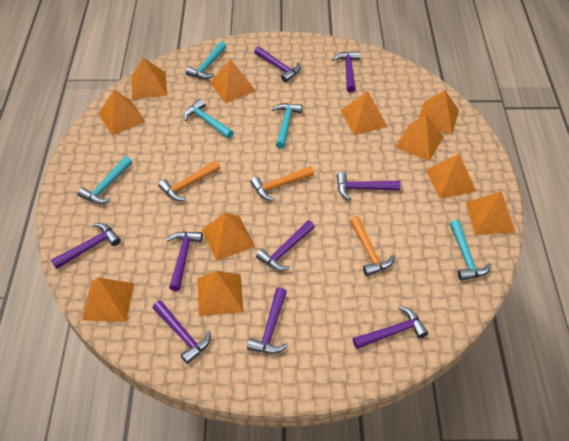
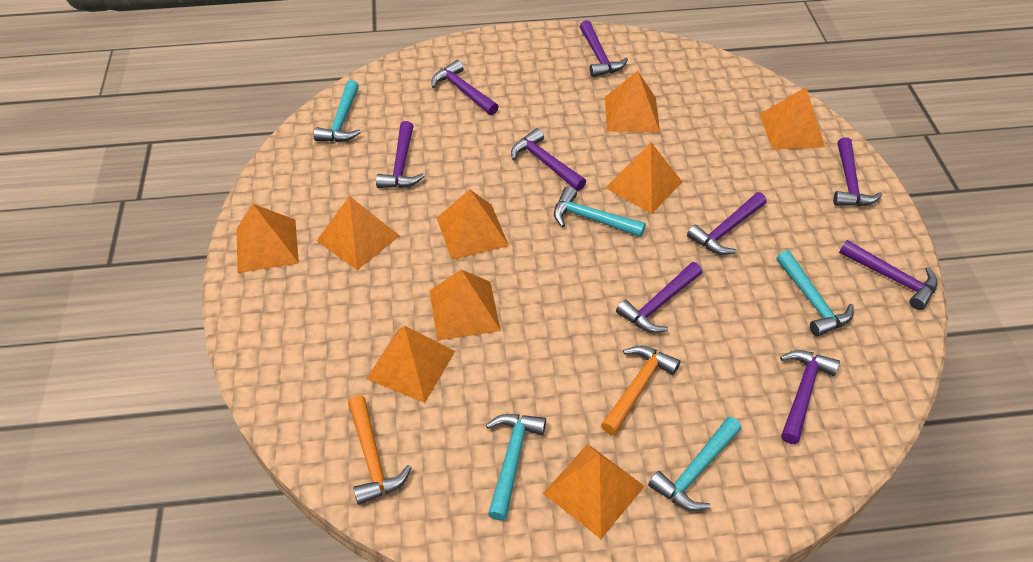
orange hammer: [159,161,220,201] [250,166,314,201] [350,216,395,276] = 3 -> [348,395,412,505] [601,346,680,435] = 2
orange pyramid: [82,277,134,322] [98,90,146,136] [131,58,167,99] [198,271,243,316] [202,212,255,261] [210,59,256,103] [341,91,388,135] [395,115,443,161] [419,90,459,134] [426,154,477,199] [466,191,516,235] = 11 -> [236,204,299,273] [317,196,400,270] [366,326,455,403] [429,269,501,341] [437,189,509,260] [543,444,645,539] [605,71,660,132] [605,142,682,214] [760,87,825,150] = 9

